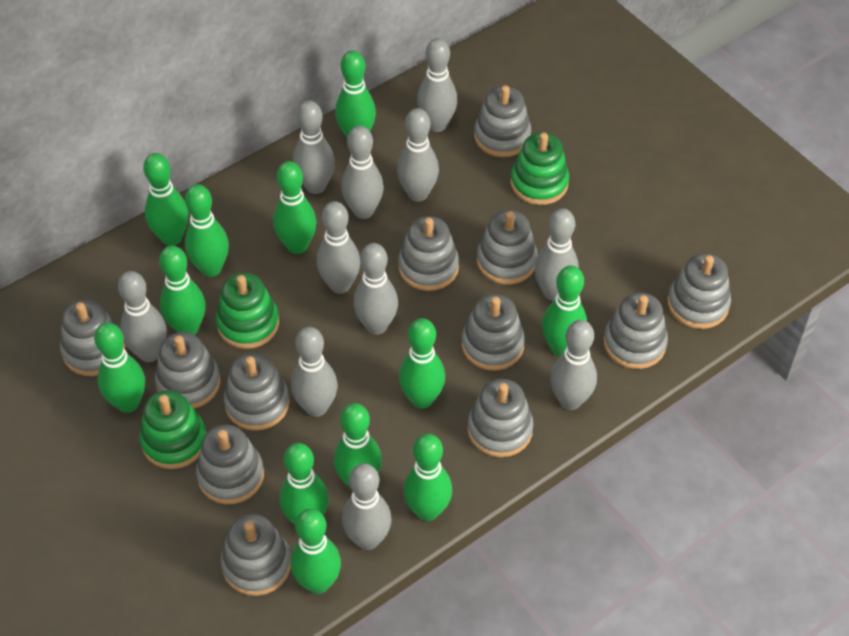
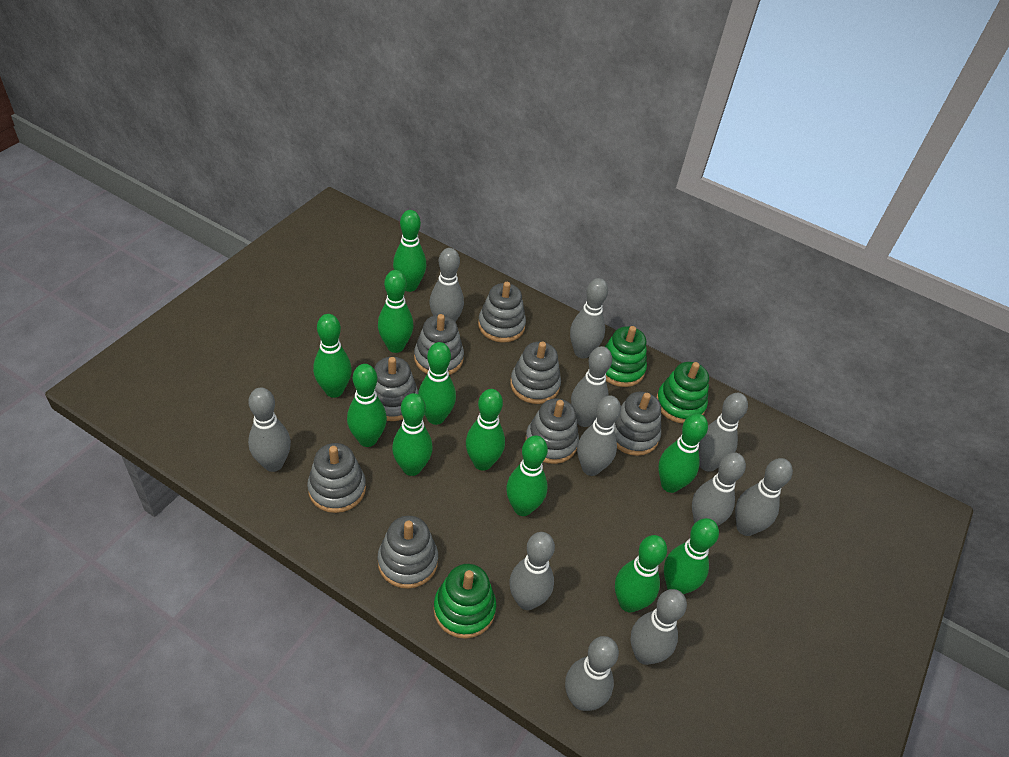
green bowling pin: [94,323,145,413] [143,153,189,246] [159,245,206,335] [185,184,229,277] [273,161,316,254] [279,443,329,525] [291,508,341,594] [334,403,382,488] [335,50,376,138] [399,318,445,409] [403,434,452,521] [542,265,587,357] = 12 -> [313,314,352,398] [347,364,387,447] [378,270,414,353] [392,393,433,476] [393,210,426,292] [418,342,456,425] [466,389,505,471] [506,435,548,516] [615,535,667,612] [658,413,708,493] [664,518,719,594] = 11
grey stacking toy: [60,300,126,376] [155,332,221,409] [196,425,264,504] [221,514,291,596] [224,352,290,431] [398,216,459,291] [462,294,525,371] [467,379,534,457] [474,85,531,157] [477,210,538,284] [604,293,668,369] [668,253,731,329] = 12 -> [307,443,366,513] [374,357,418,421] [378,516,438,589] [414,314,464,375] [478,282,526,343] [510,342,561,404] [525,398,579,464] [614,392,661,456] = 8

